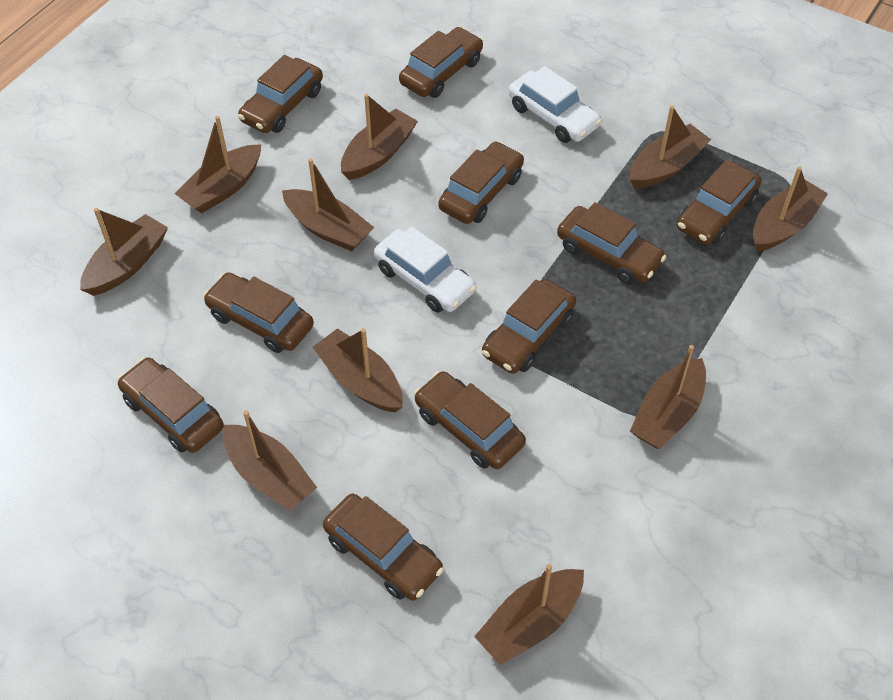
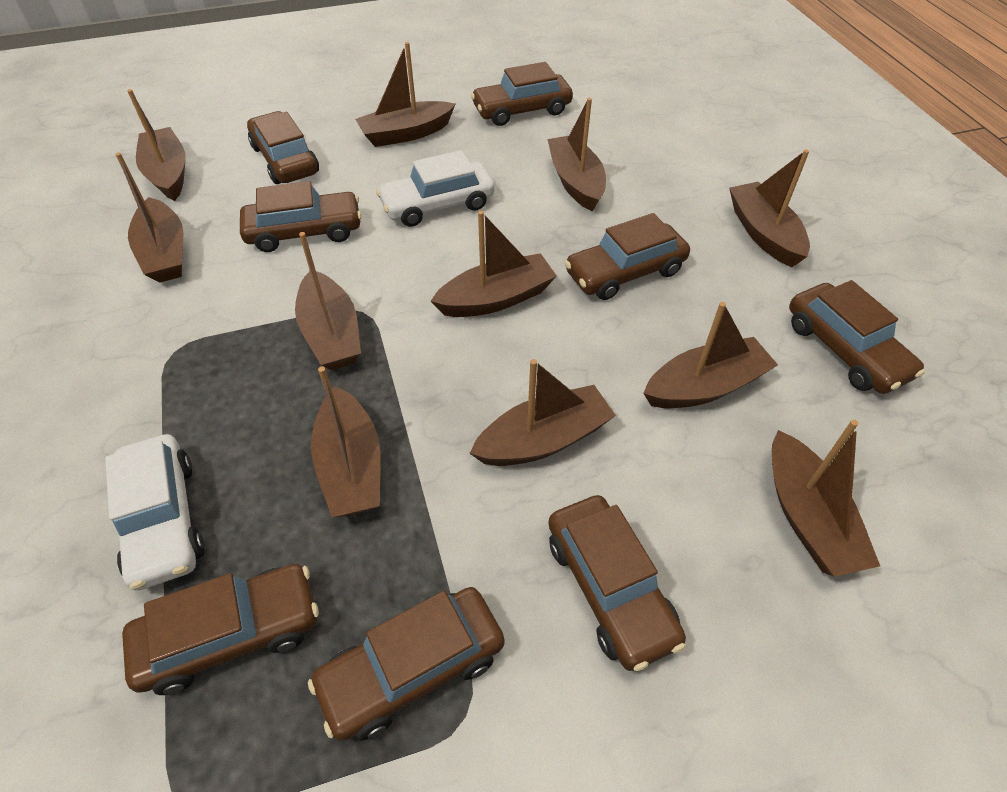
brown boat: [80,208,168,296] [174,116,261,213] [223,410,317,511] [282,158,374,251] [312,328,403,412] [341,94,418,180] [474,564,584,665] [630,106,712,189] [630,345,706,449] [753,166,828,252] = 10 -> [115,152,183,283] [127,89,185,201] [295,232,361,370] [311,366,381,517] [355,42,455,147] [431,211,557,317] [469,359,616,466] [547,98,606,211] [643,302,778,408] [729,150,810,267] [772,419,880,577] = 11
brown car: [117,357,224,453] [203,272,314,353] [238,55,323,133] [323,493,444,601] [399,27,483,98] [414,371,526,469] [438,141,524,224] [482,279,576,374] [557,202,666,284] [677,160,762,245] = 10 -> [122,564,319,695] [240,181,362,252] [247,111,319,184] [308,587,505,741] [471,62,573,126] [548,495,686,671] [565,213,690,300] [789,280,925,394] = 8

